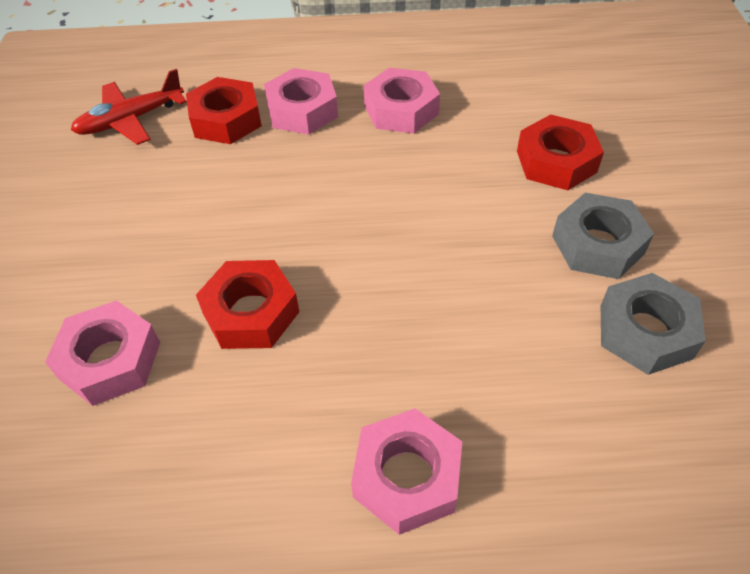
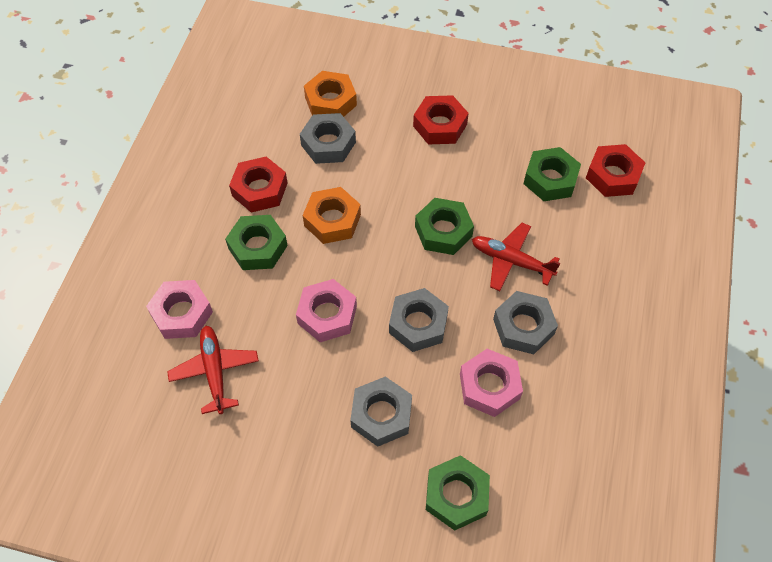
green nut: none = 0 -> [225,215,288,270] [415,198,474,255] [426,455,490,531] [523,147,581,201] = 4
grey nut: [552,193,654,279] [601,273,705,375] = 2 -> [300,113,356,164] [350,376,412,447] [389,288,449,352] [493,291,558,354] = 4
orange nut: none = 0 -> [303,187,361,244] [304,71,357,117] = 2
pink nut: [45,300,160,406] [264,68,338,135] [351,408,462,535] [364,68,440,133] = 4 -> [146,280,213,339] [296,279,357,342] [460,349,523,417] = 3
red plane: [71,69,187,145] = 1 -> [167,326,259,414] [472,223,561,291] = 2

